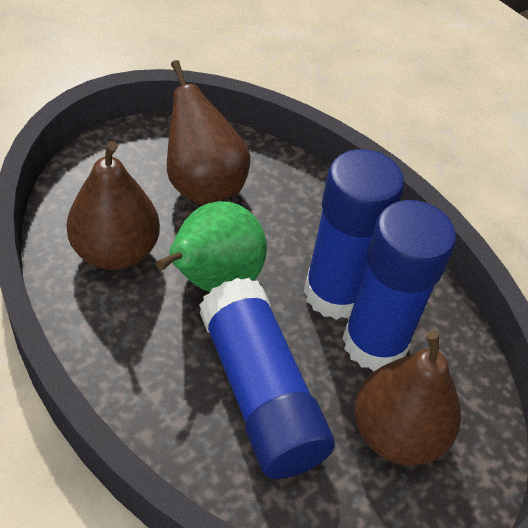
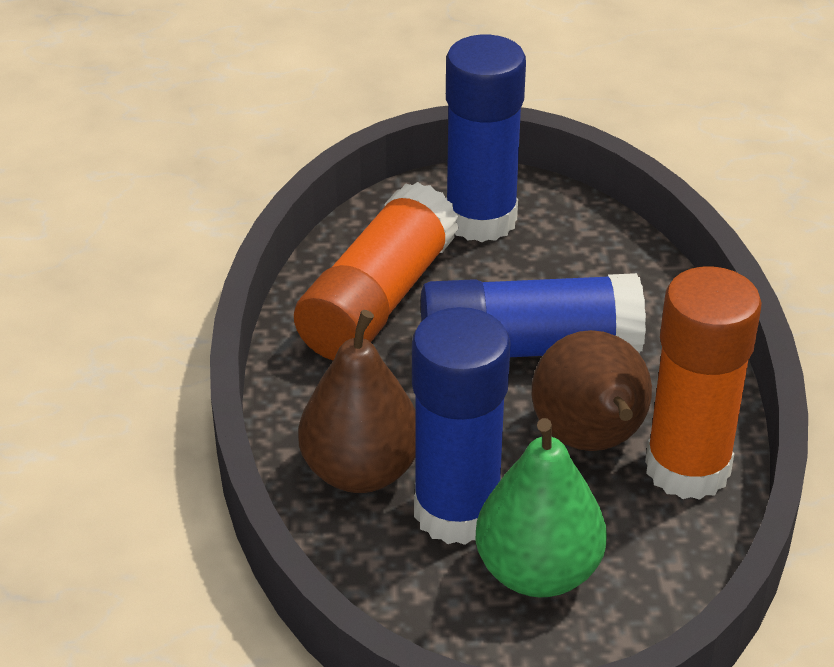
brown pear: [66,141,160,270] [167,60,250,205] [354,330,461,465] = 3 -> [298,310,416,493] [532,330,652,451] = 2
orange glue stick: none = 0 -> [294,182,459,360] [645,266,762,500] = 2

